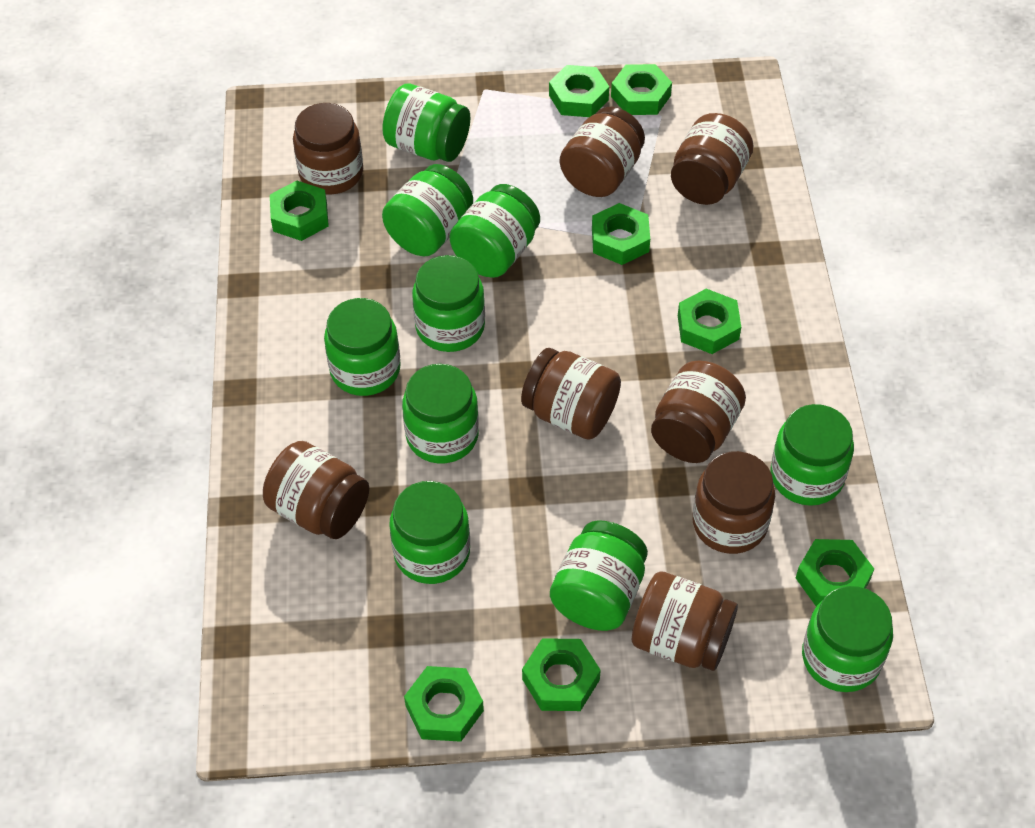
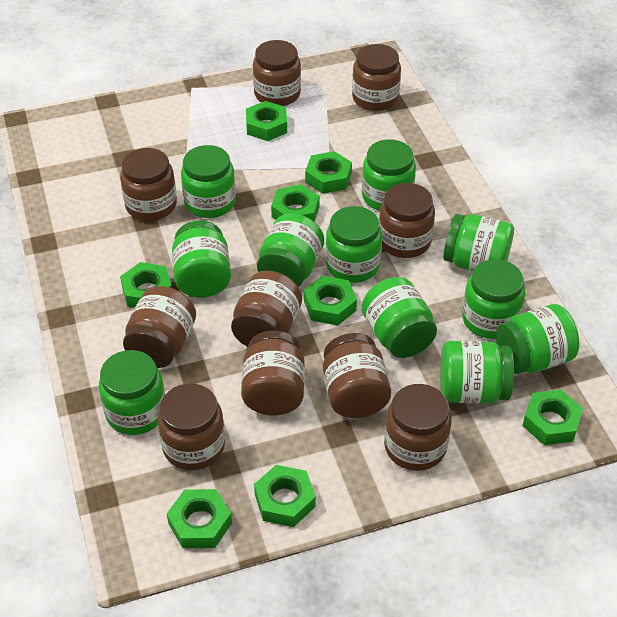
brown jar: [263,441,369,539] [293,103,363,195] [521,348,621,439] [560,107,645,197] [632,571,738,671] [651,361,746,463] [671,113,753,205] [692,451,775,554] = 8 -> [120,148,177,221] [123,286,196,368] [158,384,225,470] [231,271,302,347] [241,331,305,415] [253,40,301,106] [323,333,391,418] [352,44,401,111] [379,183,435,258] [384,384,452,471] = 10
green jar: [324,298,401,396] [382,84,470,162] [382,164,473,256] [389,481,470,584] [402,364,479,464] [412,255,485,352] [450,184,540,278] [550,520,648,631] [770,404,854,506] [802,586,893,692] = 10 -> [99,350,165,435] [172,220,231,298] [181,145,236,218] [257,213,324,287] [326,206,382,283] [361,277,437,358] [362,139,416,211] [440,341,514,403] [443,214,514,272] [462,259,525,339] [496,304,580,374] = 11

